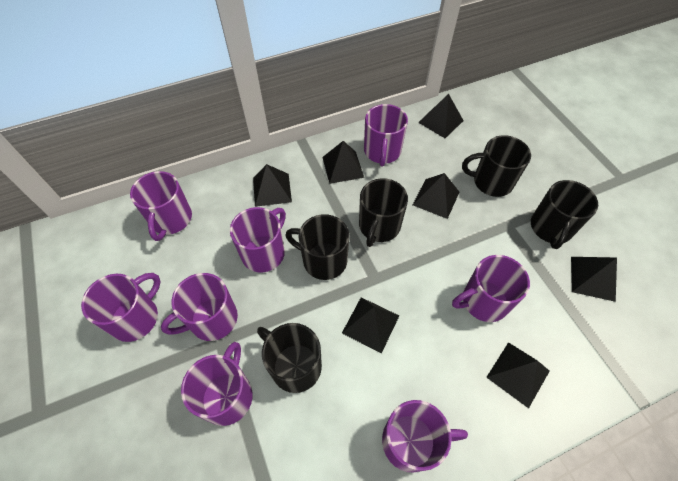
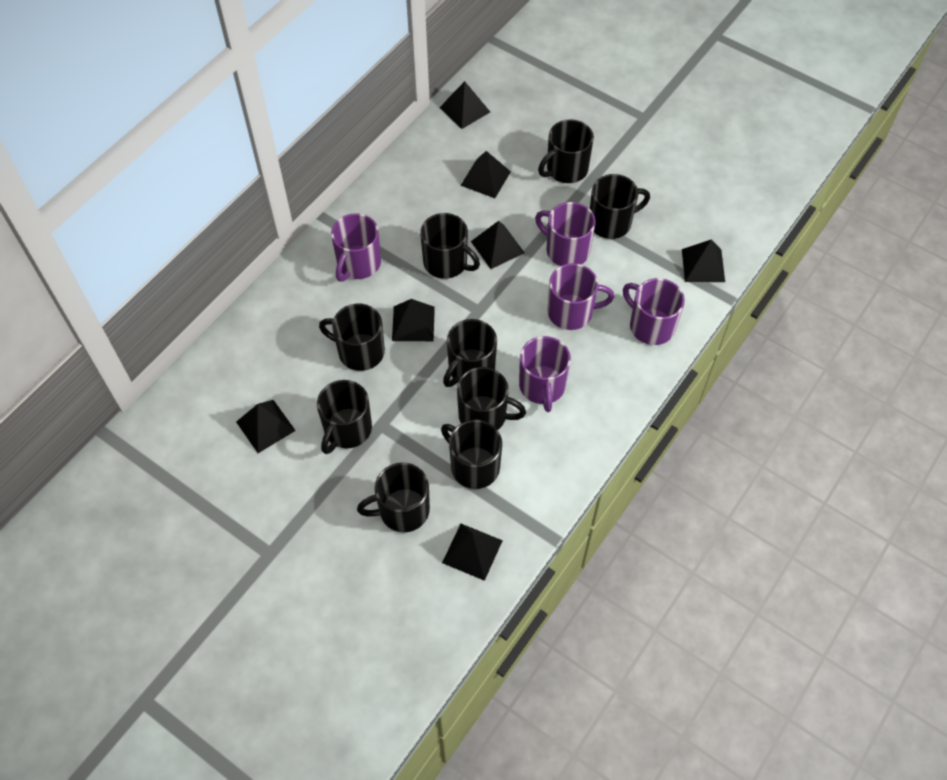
black mug: [257,323,322,393] [285,214,349,280] [359,178,408,247] [462,135,531,197] [531,180,598,249] = 5 -> [317,380,372,454] [319,304,385,371] [357,463,430,532] [420,213,480,279] [441,420,502,489] [443,319,497,387] [457,367,526,430] [538,119,594,183] [590,174,650,239] = 9
purple mug: [81,273,160,342] [130,171,192,241] [161,273,238,341] [181,342,253,426] [230,207,286,272] [364,104,408,166] [382,400,468,473] [452,255,530,322] = 8 -> [331,213,381,282] [519,336,571,412] [535,202,595,266] [547,263,614,330] [623,278,685,345] = 5

